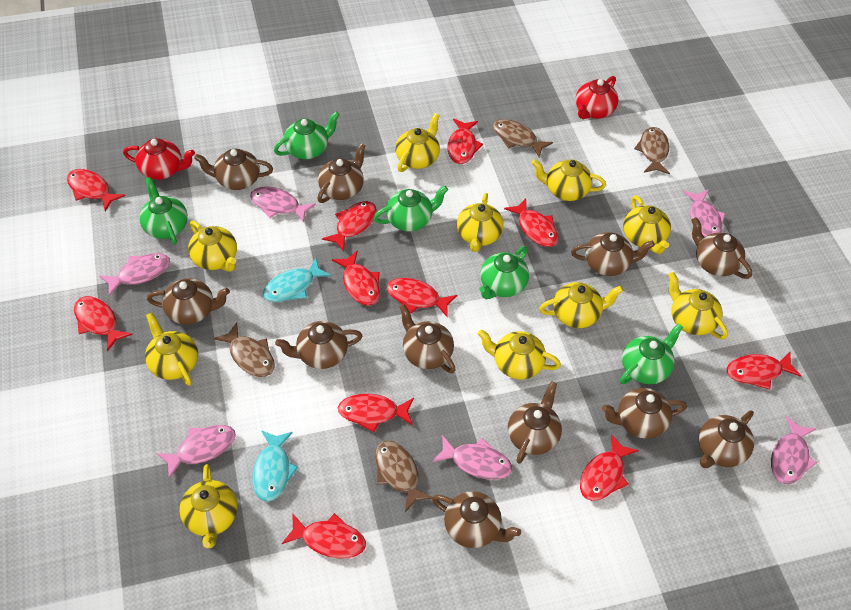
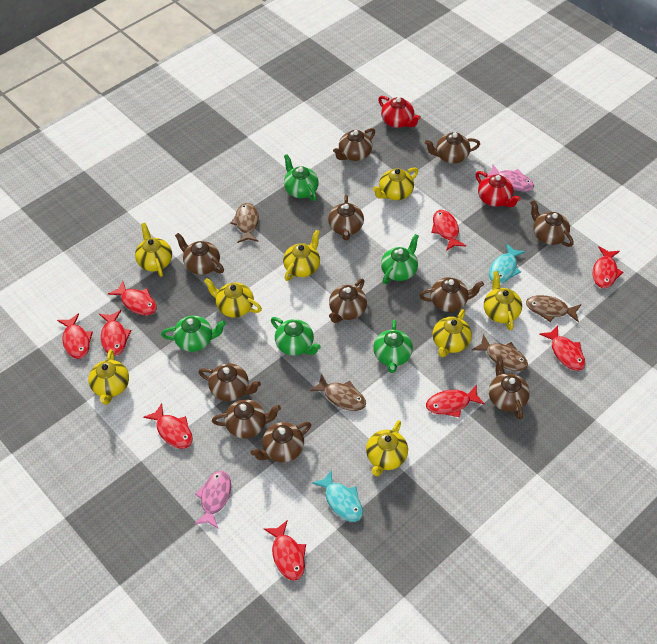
pink fish: [99,253,170,296] [156,425,236,479] [250,186,316,223] [432,435,512,480] [683,190,726,237] [771,416,817,484] = 6 -> [194,471,231,529] [487,165,534,191] = 2
red fish: [67,169,125,211] [74,296,133,351] [282,513,366,558] [322,201,377,251] [332,251,380,306] [338,394,414,432] [387,278,457,317] [447,119,483,164] [504,198,558,247] [580,434,639,501] [726,352,802,390] = 11 -> [57,313,93,359] [99,310,132,356] [108,281,157,315] [143,403,193,449] [264,520,306,581] [426,385,485,417] [431,210,466,251] [539,325,585,371] [593,246,623,288] = 9
yellow teapot: [145,312,198,386] [179,464,238,548] [188,221,237,272] [395,113,440,172] [457,193,504,252] [478,329,561,379] [531,159,606,201] [539,282,623,328] [623,195,671,254] [668,272,728,339] = 10 -> [88,349,129,405] [135,223,172,277] [204,278,262,318] [283,230,320,281] [366,420,408,476] [373,168,418,200] [433,309,472,357] [484,271,522,330] = 8

